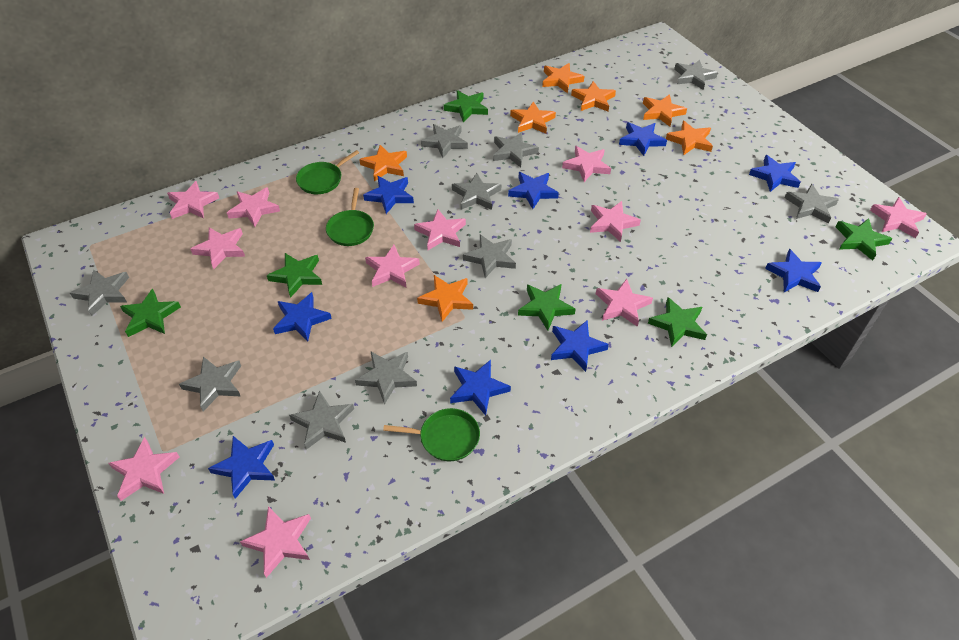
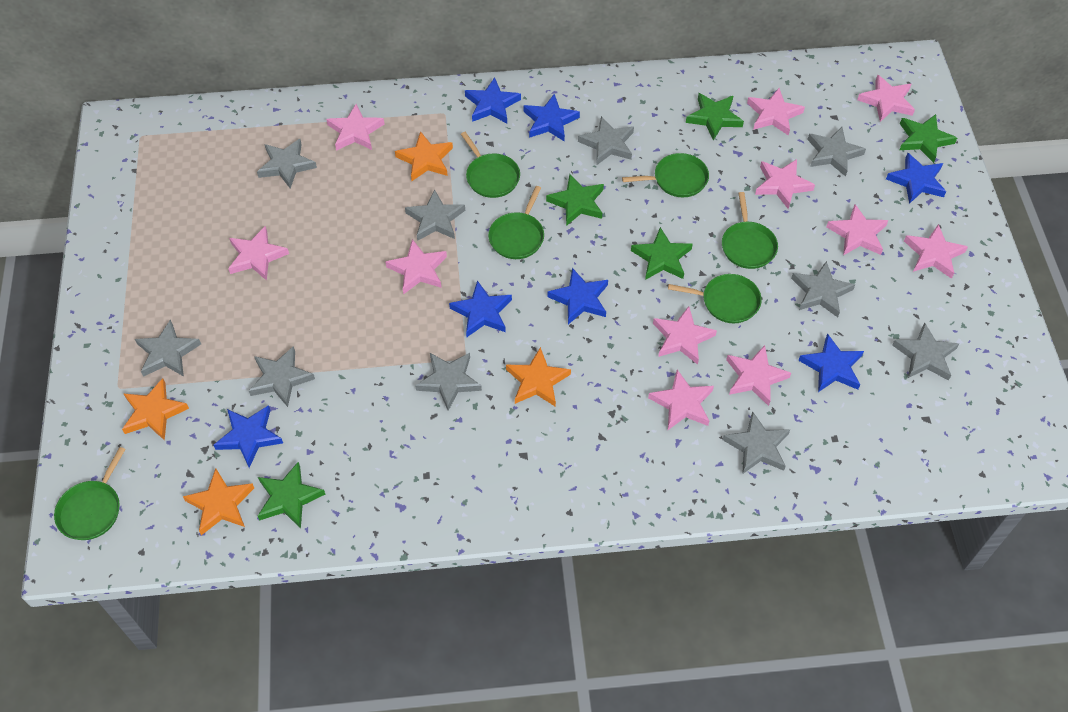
blue star: [208,436,275,499] [273,292,332,342] [363,176,414,214] [450,360,511,416] [508,172,559,209] [551,320,609,372] [619,122,667,156] [749,155,801,192] [765,249,822,292] = 9 -> [214,405,283,468] [449,280,512,337] [465,77,521,124] [523,94,580,141] [547,268,608,324] [798,333,864,392] [886,153,946,204] = 7
green pan: [296,150,359,194] [326,188,374,246] [383,408,480,461] = 3 -> [54,447,126,540] [461,132,520,198] [488,186,544,259] [622,153,709,197] [668,274,762,323] [722,192,778,269] = 6
green star: [120,288,181,337] [267,253,322,298] [444,90,488,122] [518,284,575,330] [648,297,707,347] [836,218,892,261] = 6 -> [258,462,325,528] [546,174,604,226] [631,227,693,280] [686,93,744,141] [900,114,957,163] = 5
orange star: [359,145,407,181] [417,275,473,322] [510,101,556,134] [542,63,584,93] [571,81,616,111] [643,94,687,127] [666,121,713,155] = 7 -> [122,378,189,440] [183,468,254,535] [395,131,453,181] [506,347,571,407] = 4

